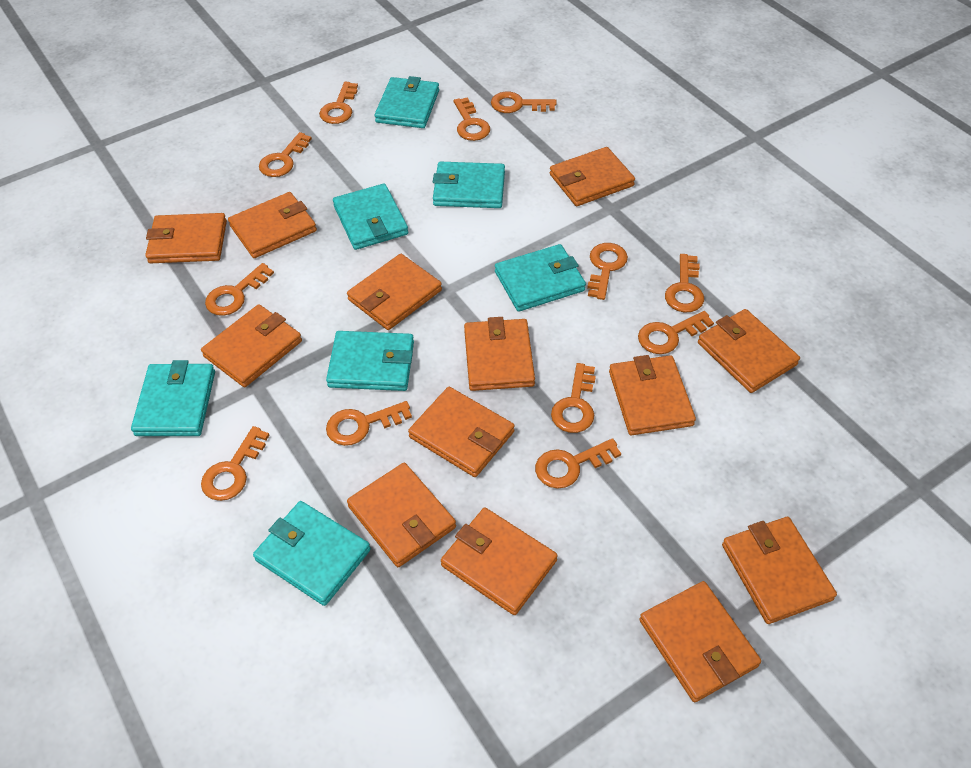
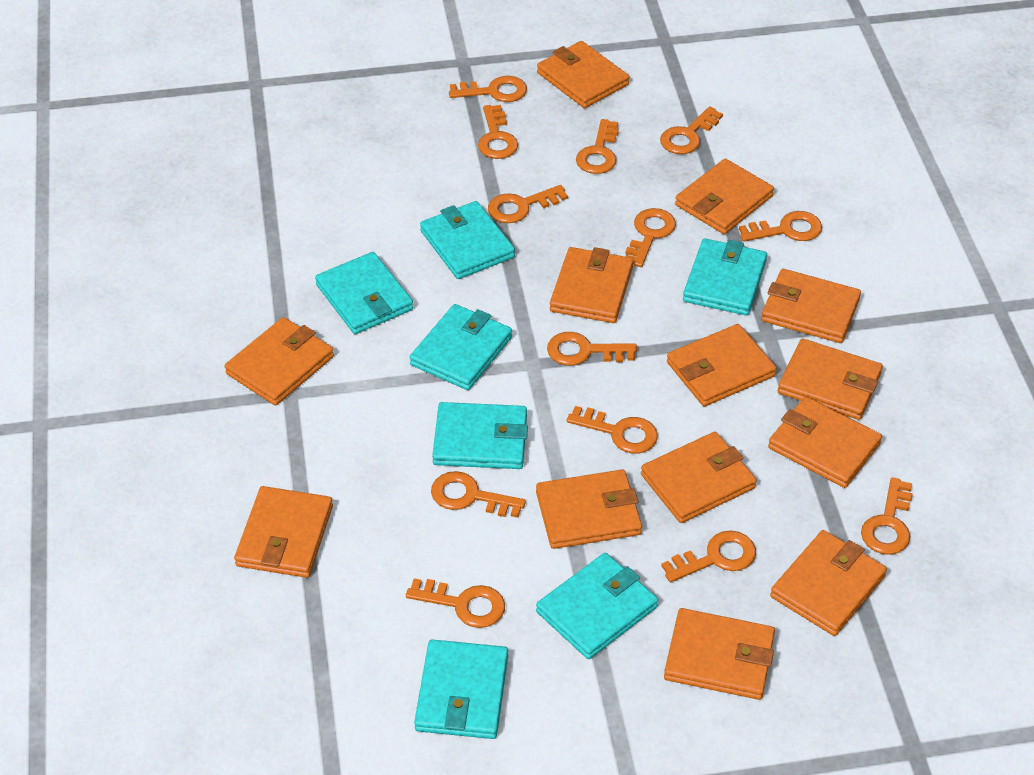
orange key: [201,426,269,501] [205,263,274,316] [259,132,312,177] [319,82,358,124] [326,401,412,446] [453,97,490,141] [491,92,557,113] [535,438,621,489] [551,363,596,433] [587,243,628,300] [638,311,714,354] [665,254,704,313] = 12 -> [406,578,505,628] [431,471,526,518] [449,76,527,102] [478,105,518,159] [488,185,568,223] [547,332,637,366] [567,406,658,454] [576,119,619,174] [625,208,676,267] [660,106,723,154] [661,531,756,582] [739,211,822,242] [861,477,913,555] = 13

